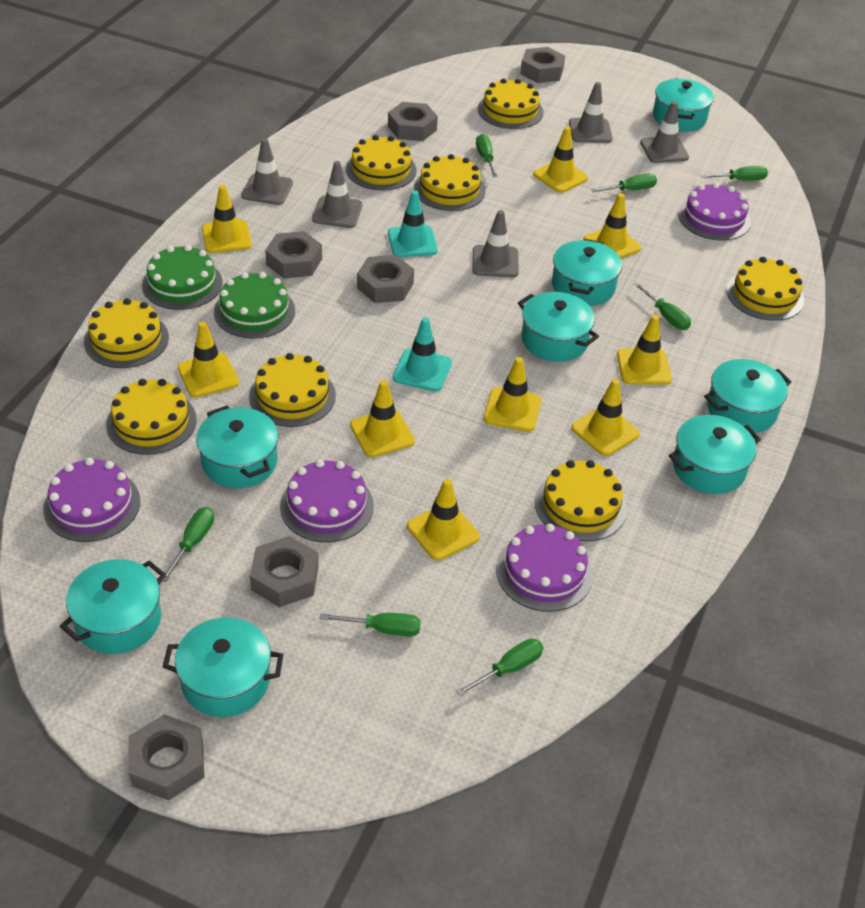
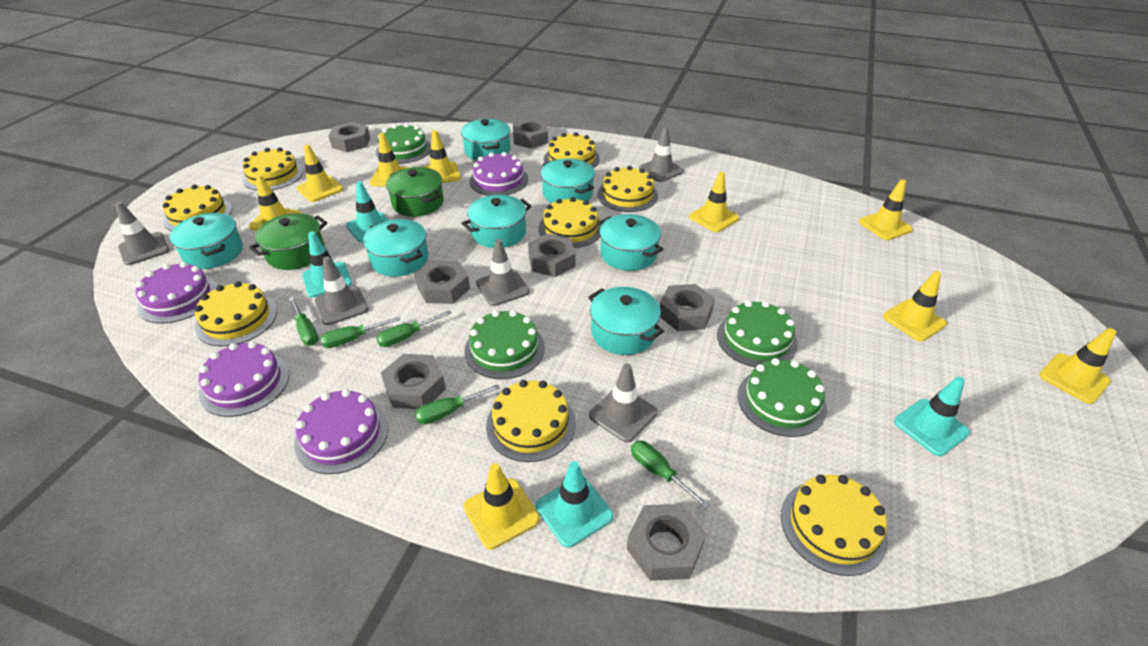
green cake: [142,245,222,310] [214,272,295,338] = 2 -> [376,123,431,164] [464,310,545,379] [717,301,798,367] [738,358,827,437] = 4
green pot: none = 0 -> [249,213,327,270] [386,167,444,217] = 2
green screwdriver: [162,507,214,582] [319,613,421,637] [456,638,543,696] [476,134,498,177] [591,174,657,192] [634,282,691,330] [700,166,768,181] = 7 -> [289,297,319,346] [320,317,400,348] [376,311,451,347] [415,384,500,425] [631,441,709,508] = 5
grey nut: [129,714,205,800] [250,536,318,607] [265,231,322,279] [357,255,414,303] [388,102,438,141] [520,47,565,83] = 6 -> [329,122,370,152] [381,354,446,409] [415,260,470,304] [513,118,548,149] [528,234,575,277] [627,504,706,581] [660,284,715,331] = 7
turquoise pot: [60,559,166,654] [162,618,284,717] [196,405,279,488] [518,292,599,362] [552,239,622,306] [653,78,714,132] [669,415,761,494] [704,359,792,433] = 8 -> [169,213,243,269] [363,219,428,277] [461,119,510,161] [461,195,532,248] [541,158,595,203] [588,287,664,355] [598,214,663,271] = 7
turquoise traffic cone: [388,190,438,257] [393,317,452,392] = 2 -> [302,231,352,297] [346,181,389,243] [536,461,613,548] [894,376,970,456] = 4

